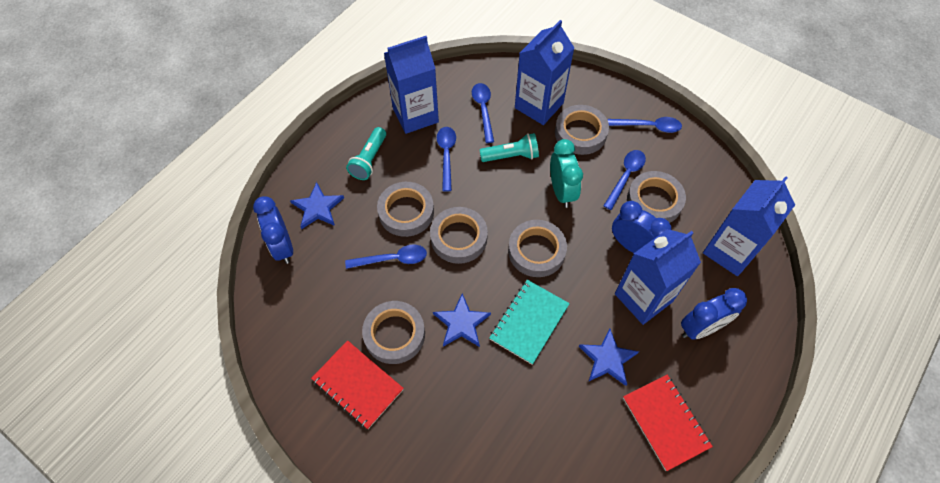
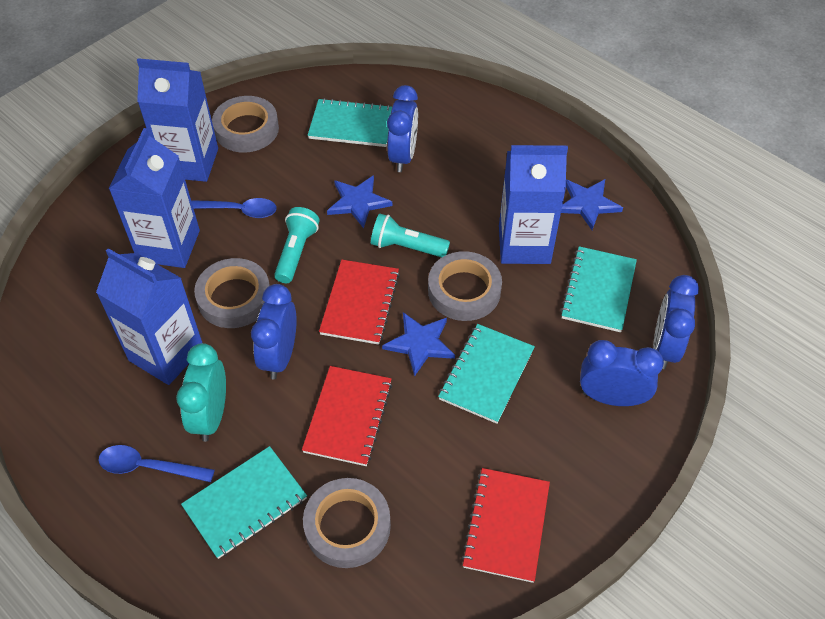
blue clock: [253,196,293,264] [612,201,671,253] [681,288,747,340] = 3 -> [251,284,297,379] [387,85,418,172] [580,340,664,406] [653,275,699,369] = 4
blue spoon: [345,245,427,269] [437,127,456,192] [472,83,494,143] [603,150,646,210] [608,117,682,133] = 5 -> [98,445,215,482] [191,198,277,218] = 2
grey tape: [362,301,425,364] [377,182,434,237] [430,207,488,264] [508,220,567,277] [555,105,609,155] [627,171,686,223] = 6 -> [194,258,270,328] [212,96,279,153] [303,478,391,568] [428,251,502,321] = 4
red notebook: [311,340,404,429] [623,375,713,471] = 2 -> [302,366,392,466] [319,260,400,345] [461,468,550,583] = 3
turquoise notebook: [489,280,570,365] = 1 -> [181,446,307,559] [308,98,392,147] [438,324,535,424] [560,246,637,332] = 4

